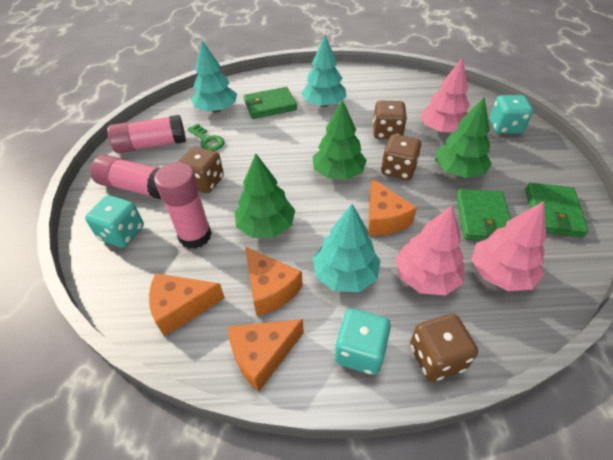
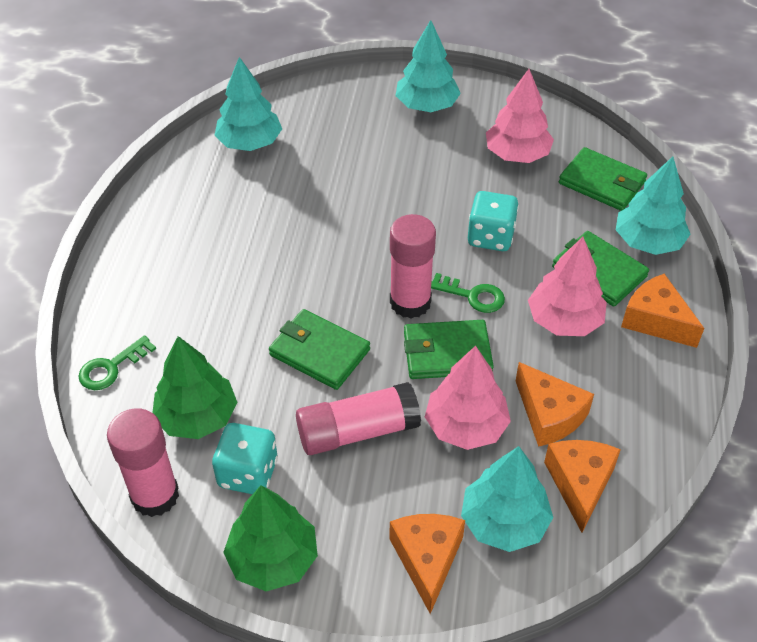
brown dice: [178,146,224,193] [373,101,407,139] [381,134,422,180] [410,314,478,381] = 4 -> none = 0
green key: [188,124,225,151] = 1 -> [78,335,156,390] [431,273,505,313] = 2
green tree: [235,154,295,238] [313,99,367,180] [435,97,492,178] = 3 -> [152,336,237,439] [223,485,318,591] = 2
green wallet: [244,87,297,119] [456,189,511,241] [525,183,589,237] = 3 -> [269,309,370,390] [404,320,494,379] [552,231,649,307] [559,147,647,211] = 4
turquoise dice: [85,195,144,248] [334,308,391,375] [490,95,533,134] = 3 -> [212,423,278,494] [468,191,519,251] = 2
turquoise tree: [191,41,237,112] [301,35,346,107] [313,204,381,292] = 3 -> [214,57,282,151] [396,20,461,112] [461,446,553,552] [616,157,691,255] = 4

